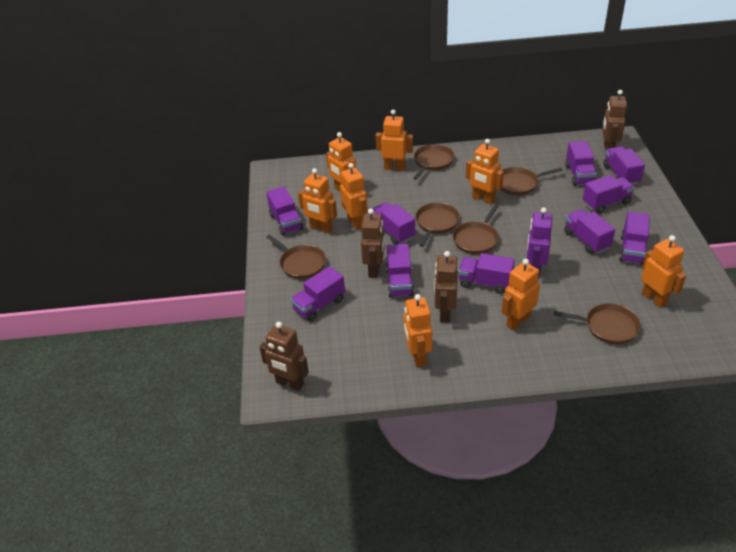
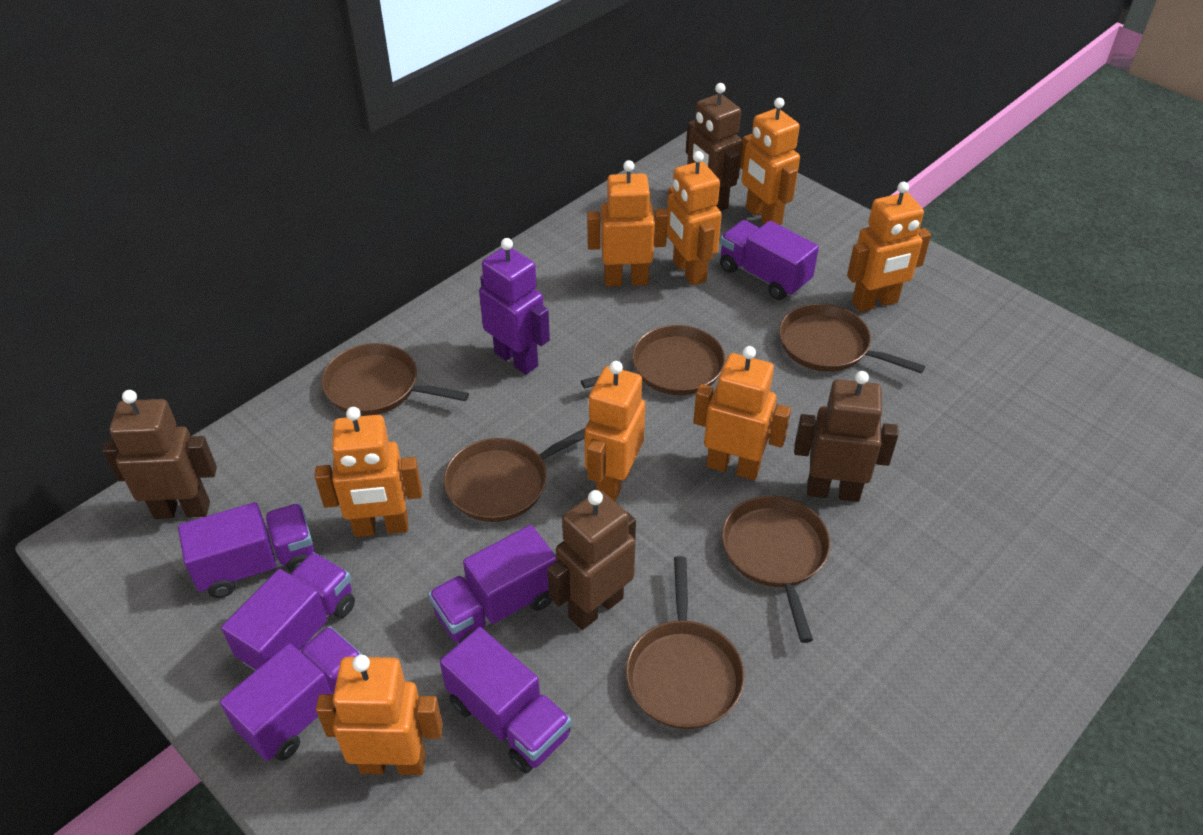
purple truck: [266,187,303,236] [290,266,345,322] [373,202,415,244] [386,244,414,298] [458,253,515,294] [564,209,615,254] [565,141,597,186] [583,175,635,214] [603,146,645,185] [619,212,650,265] = 10 -> [178,502,314,598] [220,626,362,761] [221,552,355,671] [428,525,556,643] [440,627,571,773] [720,220,819,300] = 6

